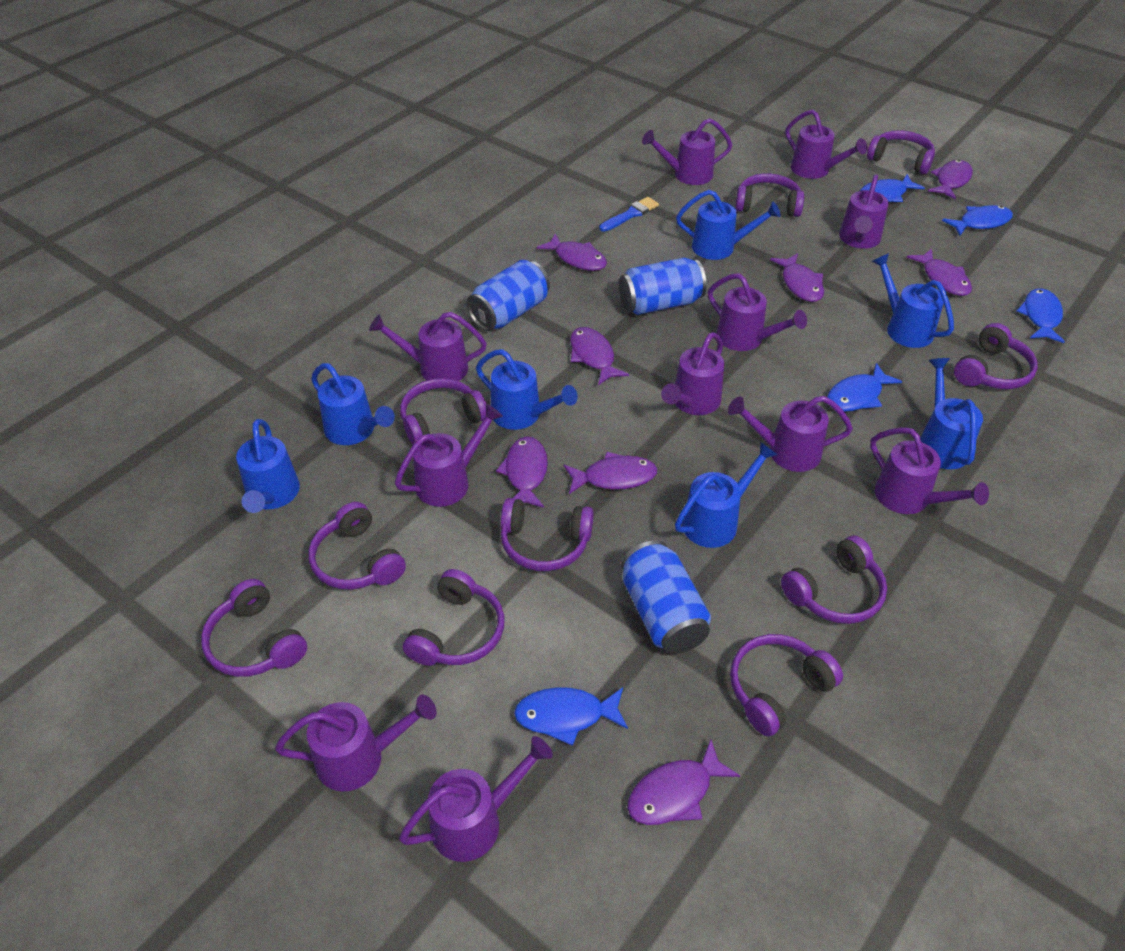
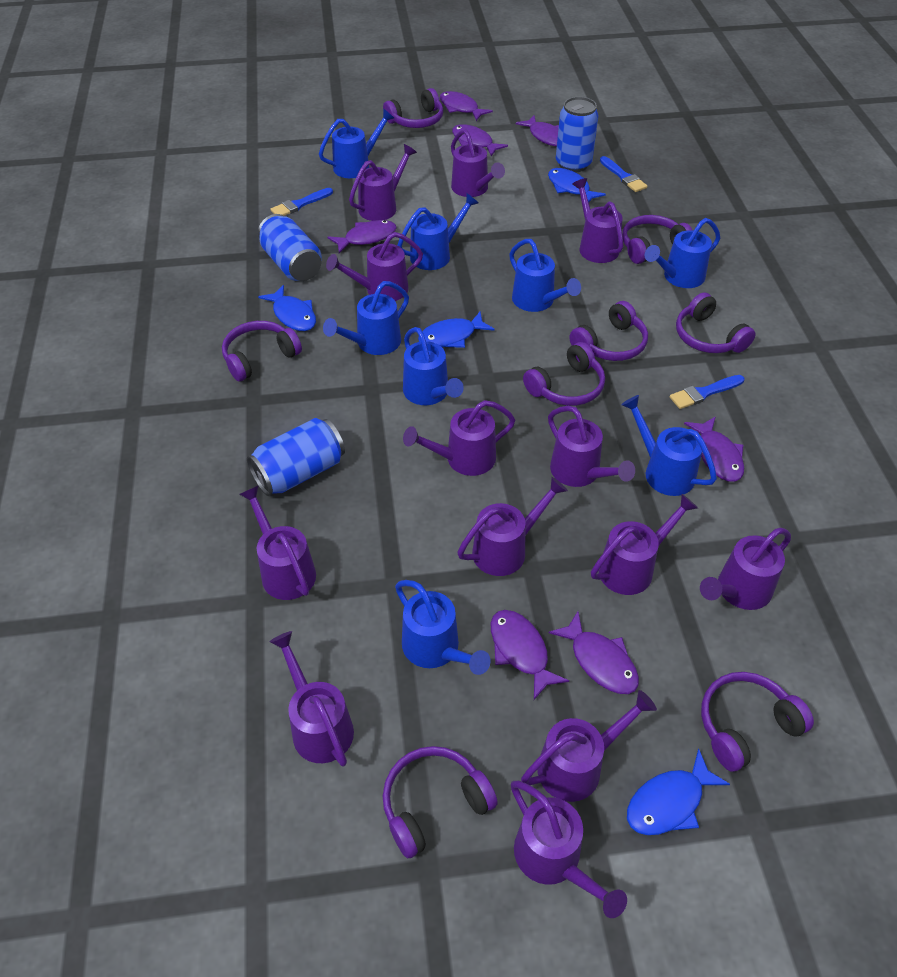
blue brush: [599,197,659,232] = 1 -> [271,188,333,216] [600,156,647,192] [670,375,744,409] = 3
blue fish: [514,687,628,746] [827,363,902,412] [860,174,925,202] [942,205,1013,236] [1017,288,1065,343] = 5 -> [258,285,316,331] [418,312,495,348] [548,168,606,202] [627,749,730,835] = 4
blue watering can: [236,419,300,513] [311,363,395,445] [476,349,578,430] [675,442,778,548] [676,190,781,260] [872,253,954,348] [920,358,983,469] = 7 -> [319,108,394,178] [323,281,409,355] [395,580,491,675] [397,193,479,270] [403,327,464,405] [509,239,581,312] [621,395,717,496] [645,218,720,288] = 8
purple fish: [496,437,548,508] [537,234,607,271] [564,452,657,494] [570,327,629,385] [627,740,740,825] [770,253,824,302] [907,249,972,296] [928,160,973,200] = 8 -> [328,220,397,253] [440,91,493,121] [452,124,508,156] [491,610,569,700] [516,115,559,146] [549,611,639,694] [684,416,744,482] = 7
purple headphones: [201,579,307,677] [308,502,406,590] [400,378,487,444] [403,569,504,666] [501,498,594,571] [730,634,843,736] [735,173,804,217] [781,536,887,624] [867,130,935,175] [954,323,1038,389] = 10 -> [222,321,302,381] [383,88,443,128] [383,746,498,858] [523,342,605,406] [570,301,648,361] [622,215,693,264] [676,292,755,353] [701,672,814,772] = 8
purple watering can: [275,695,436,791] [369,312,487,381] [395,404,503,507] [399,736,553,862] [642,118,732,185] [661,332,724,415] [708,273,807,351] [728,396,853,472] [786,110,868,179] [839,174,888,249] [870,427,989,514] = 11 -> [239,485,316,600] [270,631,354,767] [326,232,423,301] [349,144,417,221] [403,400,515,476] [451,129,505,197] [457,477,568,576] [511,781,627,918] [521,690,657,802] [548,406,635,487] [572,178,623,263] [591,494,698,595] [700,528,791,610] = 13

